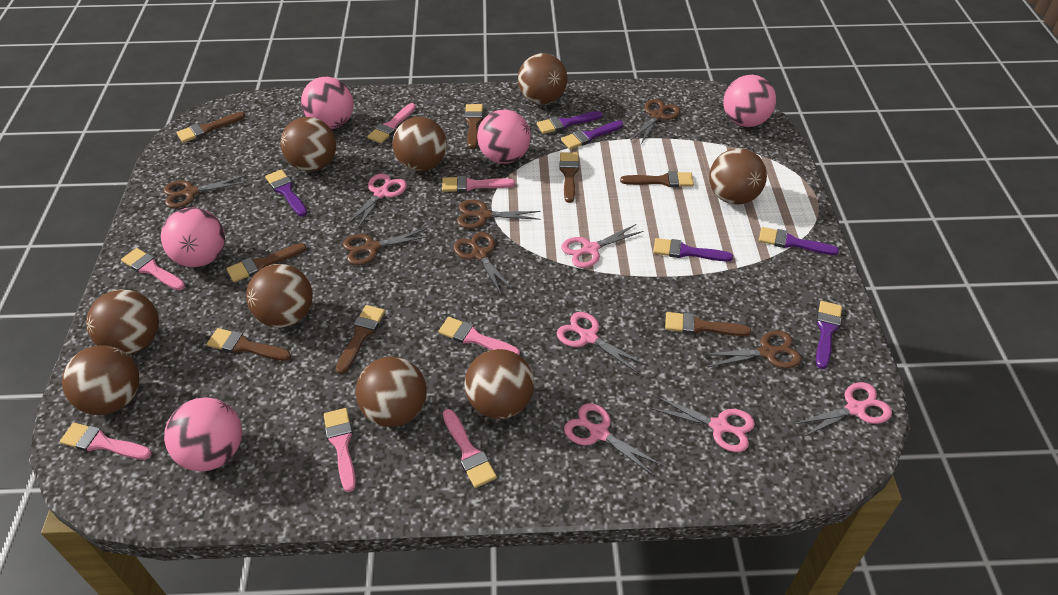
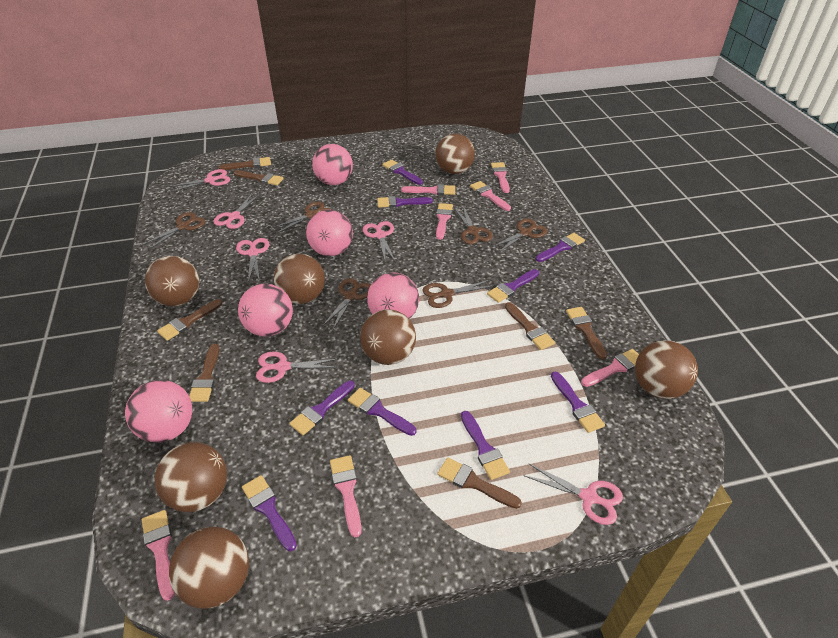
brown ball: [62,345,140,415] [86,289,159,354] [246,264,313,328] [281,117,336,172] [356,357,427,427] [393,117,447,172] [464,349,534,419] [518,53,567,105] [709,148,767,205] = 9 -> [145,256,199,306] [155,442,227,512] [169,527,249,609] [274,254,325,304] [360,310,416,365] [435,134,475,174] [635,340,698,399] = 7
brown brush: [177,112,245,143] [207,328,291,361] [226,243,306,282] [336,305,385,374] [465,104,483,149] [560,152,579,203] [620,171,694,187] [665,312,751,336] = 8 -> [157,299,222,341] [189,344,219,402] [218,157,271,170] [233,170,284,185] [437,458,522,509] [505,303,555,350] [566,307,607,359] = 7
purple brush: [265,169,307,216] [537,111,602,134] [561,121,623,149] [653,238,733,261] [759,227,839,255] [816,301,842,369] = 6 -> [242,475,297,551] [289,381,355,435] [348,388,416,436] [377,196,433,208] [382,160,423,185] [461,411,510,480] [487,269,539,303] [536,233,585,262] [551,372,605,433] = 9

